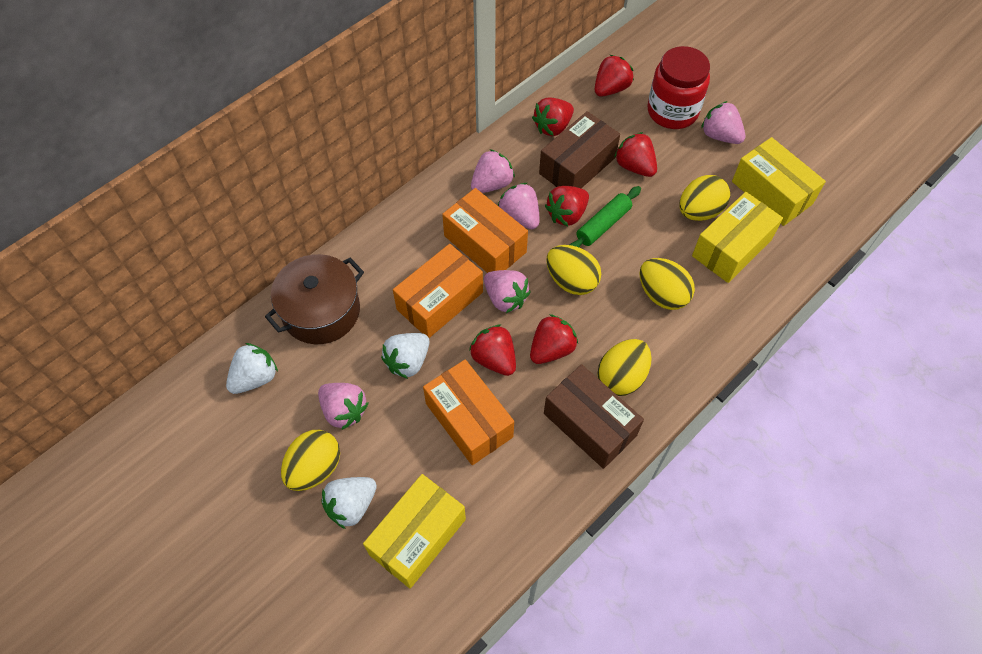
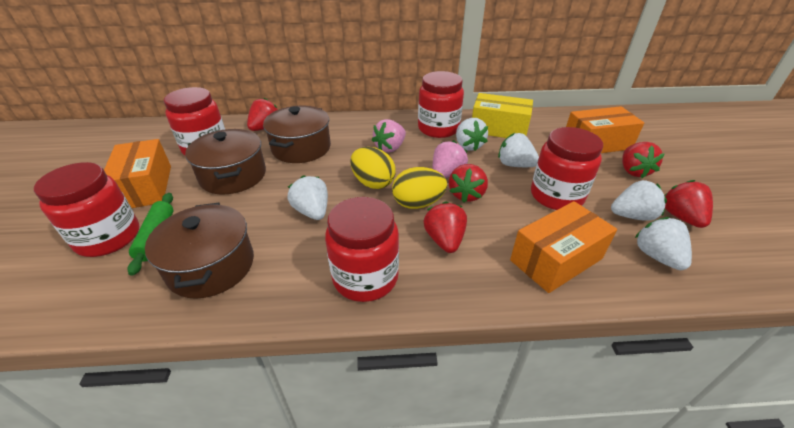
brown box: [539,111,620,188] [544,364,644,469] = 2 -> none = 0
brown pot: [265,254,364,344] = 1 -> [145,203,254,299] [185,129,266,195] [263,106,331,163] = 3
pink strawberry: [318,383,369,430] [471,149,515,193] [484,270,531,313] [498,183,539,229] [701,101,745,144] = 5 -> [372,119,406,153] [433,140,468,178] = 2
red jar: [647,46,710,129] = 1 -> [34,162,139,257] [164,87,225,155] [325,197,399,302] [418,71,464,138] [531,127,603,210] = 5
red strawberry: [469,325,516,376] [530,314,578,364] [532,97,574,136] [545,186,589,226] [595,55,634,97] [614,132,657,177] = 6 -> [247,98,278,131] [424,201,467,253] [449,164,488,203] [622,142,664,178] [664,180,713,228] = 5
white strawberry: [226,343,278,394] [321,477,377,529] [381,333,429,379] = 3 -> [288,175,328,220] [456,118,488,151] [498,133,539,167] [611,180,667,221] [635,217,692,270] = 5
yellow box: [363,474,466,589] [692,192,783,283] [732,137,826,226] = 3 -> [472,93,533,138] = 1
yellow egg: [281,430,340,491] [546,245,601,295] [597,339,652,396] [639,258,695,310] [680,175,730,221] = 5 -> [350,147,396,189] [392,167,447,209] = 2

